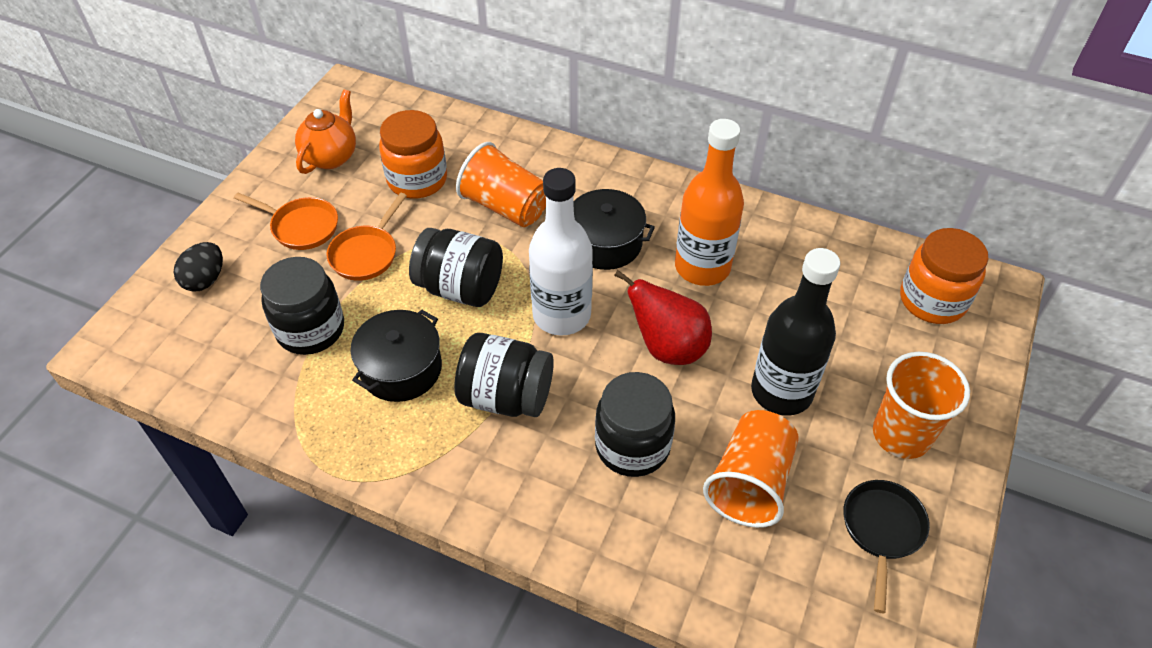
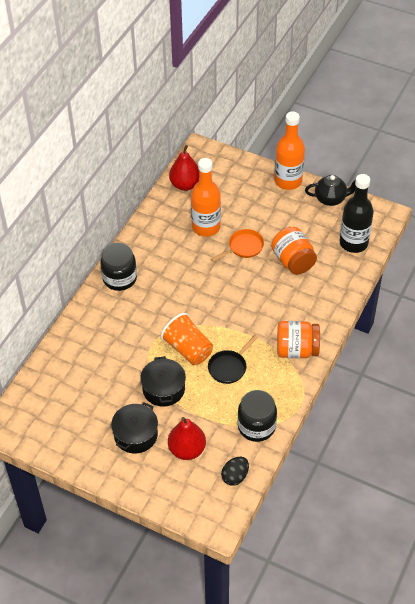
black jar: [260,257,344,355] [409,228,503,307] [454,333,554,417] [595,372,675,477] = 4 -> [100,243,137,291] [238,390,277,442] = 2
black teapot: none = 0 -> [305,175,356,206] = 1
orange bottle: [675,119,744,286] = 1 -> [191,158,221,237] [275,111,305,190] = 2
orange cup: [456,142,546,227] [703,410,798,528] [873,352,970,459] = 3 -> [161,313,213,365] = 1
orange pan: [234,193,338,250] [327,193,407,281] = 2 -> [211,229,264,262] = 1
orange teapot: [295,89,356,174] = 1 -> none = 0
red pear: [614,270,712,365] = 1 -> [168,417,206,460] [169,145,199,191] = 2
white bottle: [529,168,593,336] = 1 -> none = 0

